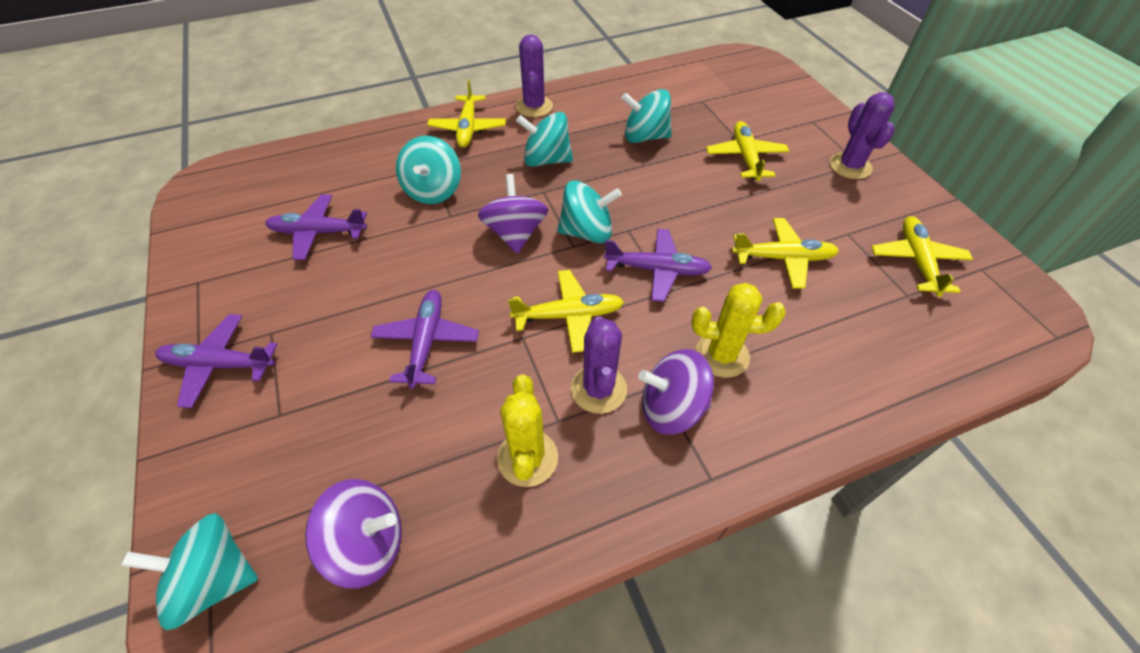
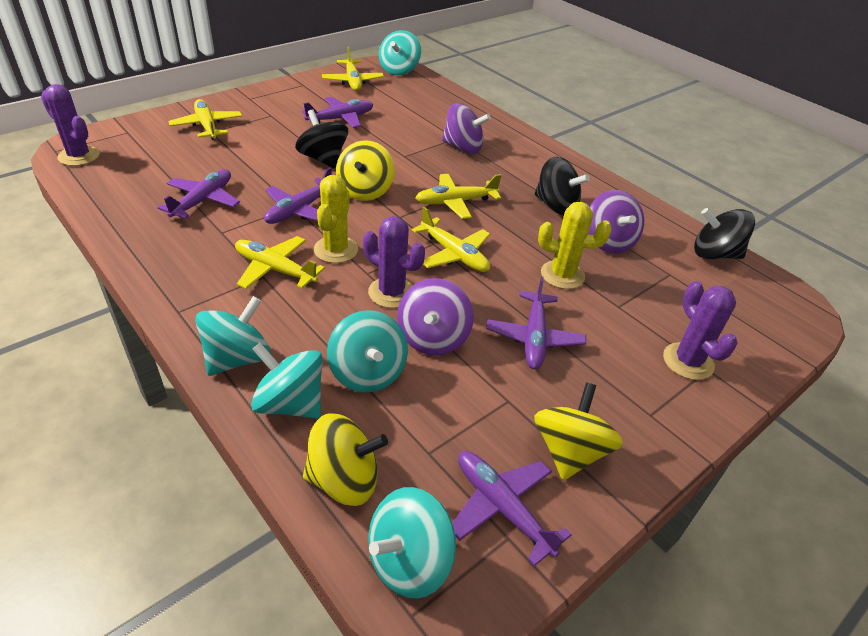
black spinning top: none = 0 -> [295,109,348,169] [535,157,590,215] [694,208,755,259] = 3
purple plane: [155,314,277,408] [265,194,367,260] [370,290,479,389] [604,229,712,302] = 4 -> [158,169,240,219] [264,167,332,224] [302,97,373,128] [452,451,572,566] [486,276,586,369] = 5
yellow spinning top: none = 0 -> [303,413,388,506] [336,140,395,201] [534,382,623,480] = 3

